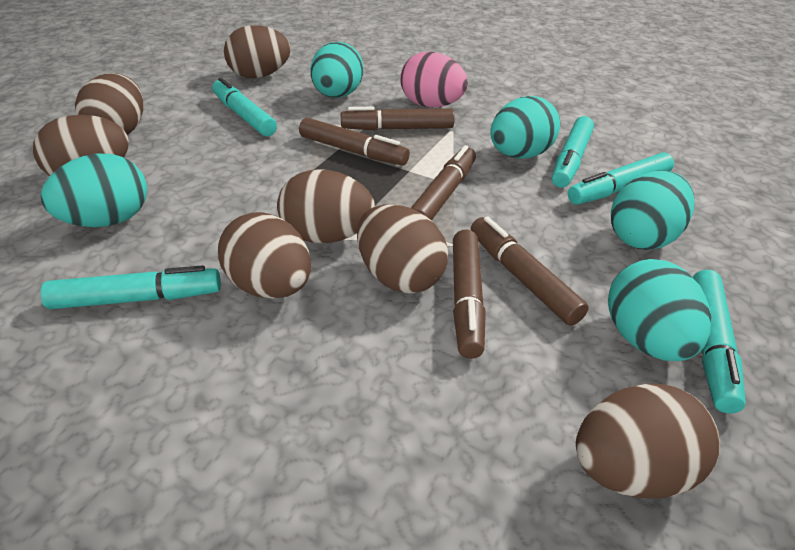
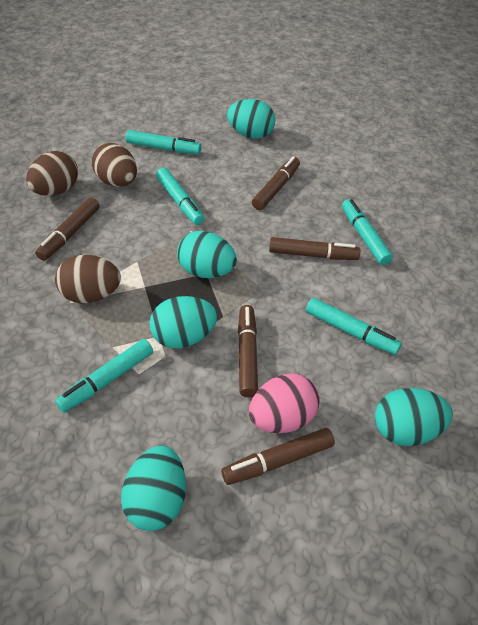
brown egg: [33,115,129,176] [75,73,143,135] [218,212,311,299] [224,25,291,78] [277,170,375,243] [357,204,448,294] [576,383,720,498] = 7 -> [26,151,78,196] [55,255,121,303] [92,143,137,187] = 3

